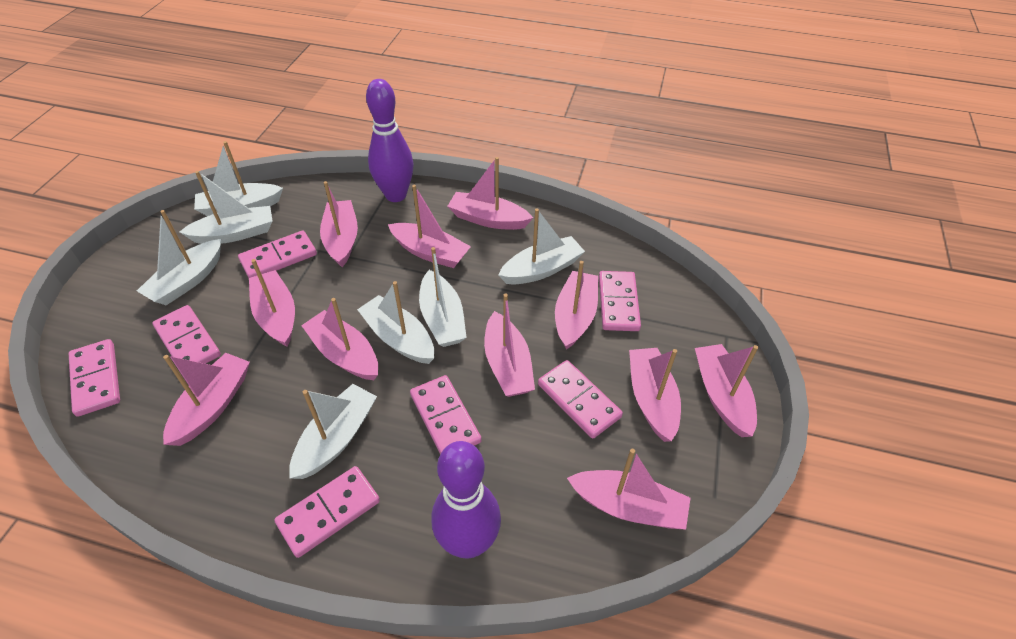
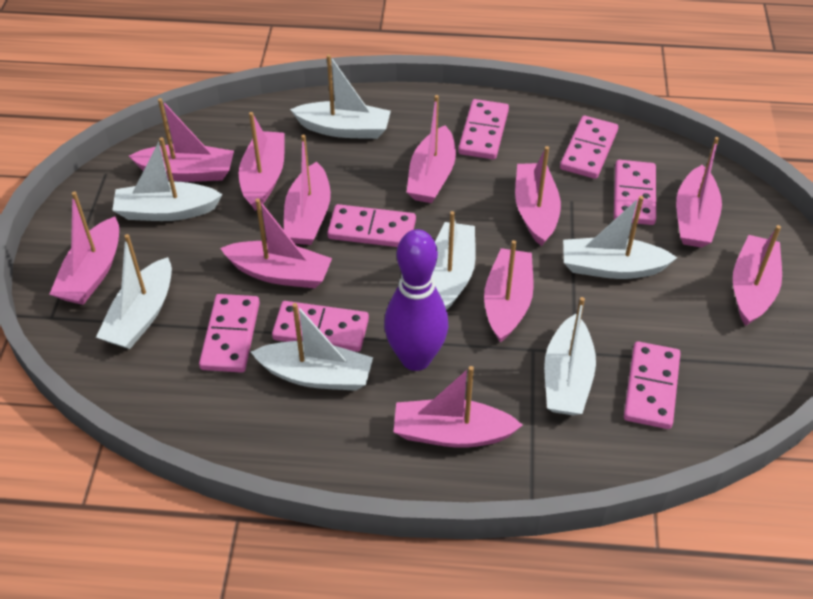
purple bowling pin: [366,79,414,202] [431,441,501,558] = 2 -> [384,229,448,371] = 1

